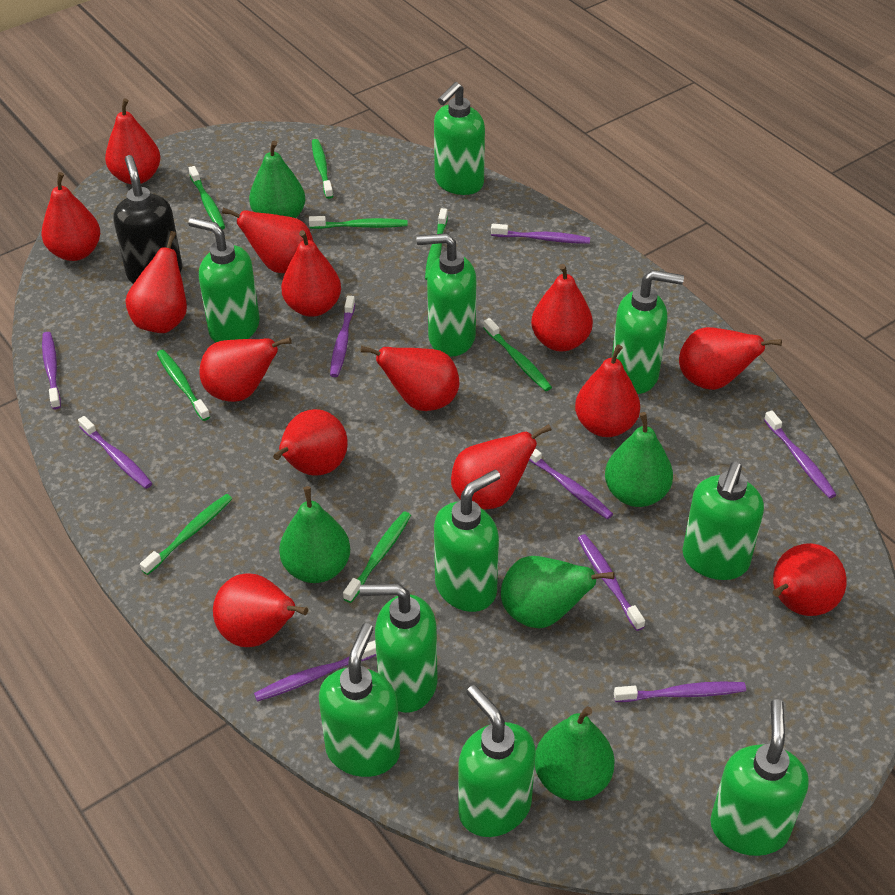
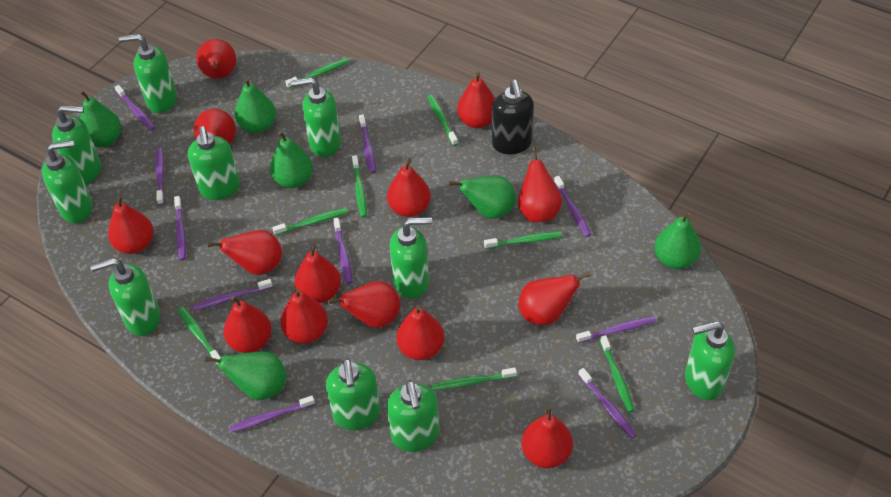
green pear: [249,141,305,218] [279,486,350,583] [501,556,615,629] [535,706,615,801] [605,412,673,507] = 5 -> [80,90,121,148] [205,352,286,400] [234,78,276,133] [270,131,313,188] [449,176,516,219] [654,213,701,269] = 6
purple toothbrush: [42,332,61,409] [78,416,152,489] [254,640,376,702] [330,296,355,377] [491,224,590,244] [529,448,613,519] [578,534,645,631] [614,682,746,702] [764,410,837,498] = 9 -> [115,85,155,130] [155,147,164,205] [174,196,186,261] [193,279,273,311] [230,396,315,433] [333,218,353,284] [359,115,376,173] [554,176,592,237] [576,316,656,343] [578,368,636,439] = 10

